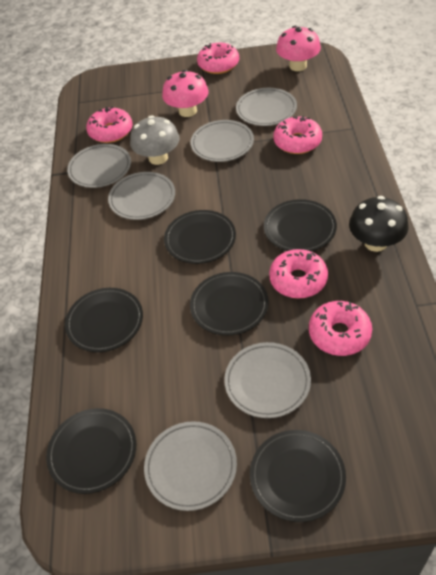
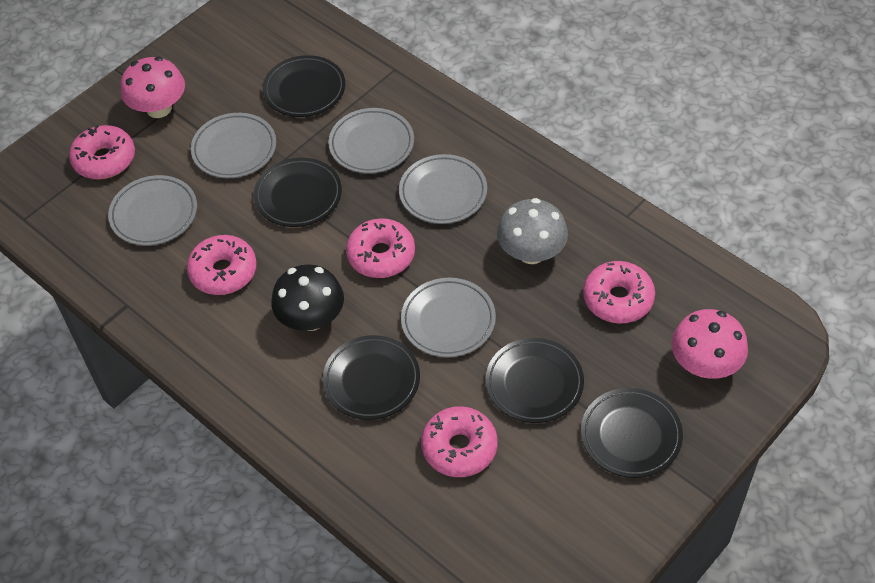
black plate: [46,408,136,494] [65,288,143,352] [164,210,236,264] [190,272,269,336] [250,430,346,522] [264,199,337,252] = 6 -> [254,158,342,227] [262,55,345,117] [322,335,420,420] [486,338,584,423] [581,388,683,478] = 5
grey plate: [67,144,131,188] [108,172,175,220] [144,421,237,511] [191,120,254,162] [224,342,311,418] [236,88,297,126] = 6 -> [108,175,197,246] [191,113,276,178] [328,108,414,174] [399,154,487,224] [401,278,496,357] = 5

